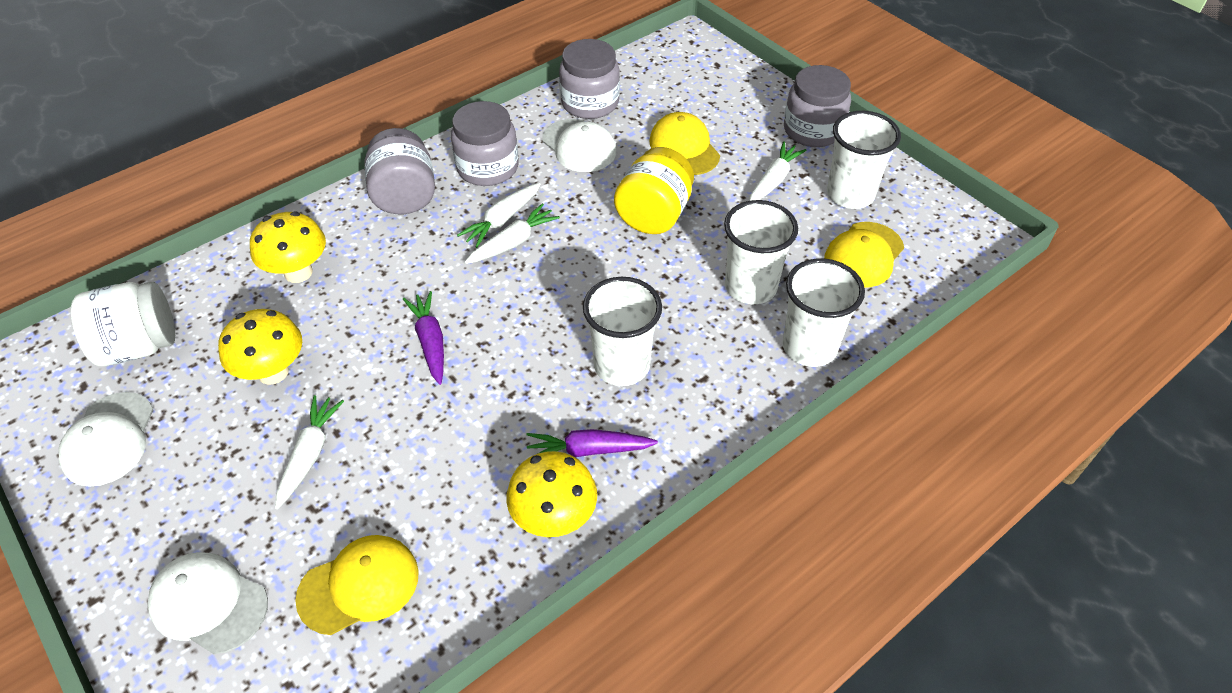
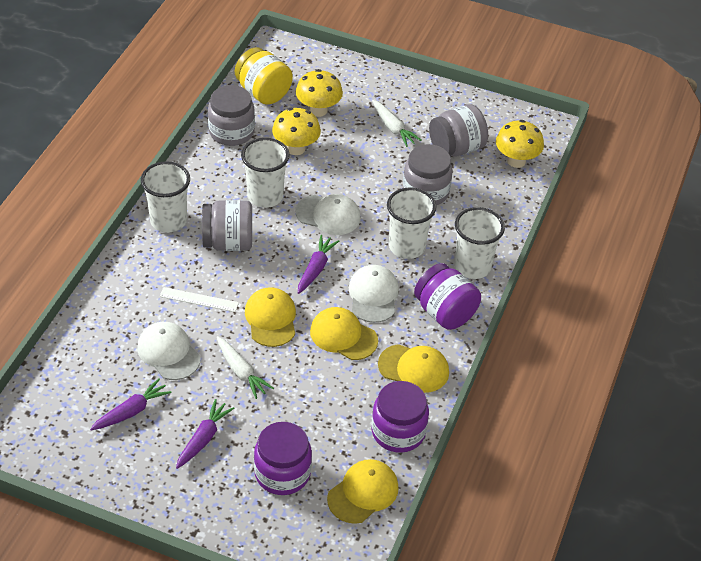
purple carrot: [403,291,444,385] [526,429,658,457] = 2 -> [90,378,172,430] [176,399,234,469] [298,235,339,294] = 3
purple jar: none = 0 -> [254,422,312,495] [372,381,429,453] [414,263,481,330] = 3
white carrot: [275,395,344,509] [457,183,541,248] [464,203,560,264] [749,141,807,201] = 4 -> [217,336,274,399] [373,100,422,147] = 2
white jar: [71,282,175,366] = 1 -> none = 0
white ruler: none = 0 -> [160,287,239,312] = 1
yellow cap: [295,535,419,635] [649,112,720,175] [824,222,904,287] = 3 -> [245,287,296,347] [310,307,378,360] [327,459,399,524] [378,344,449,393] = 4

